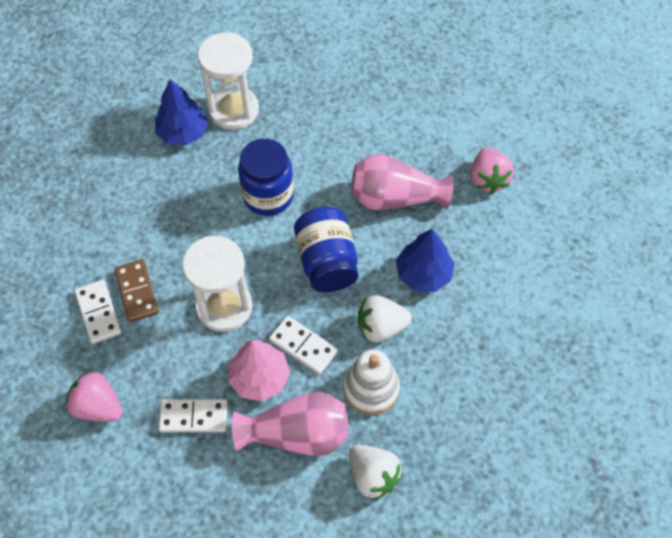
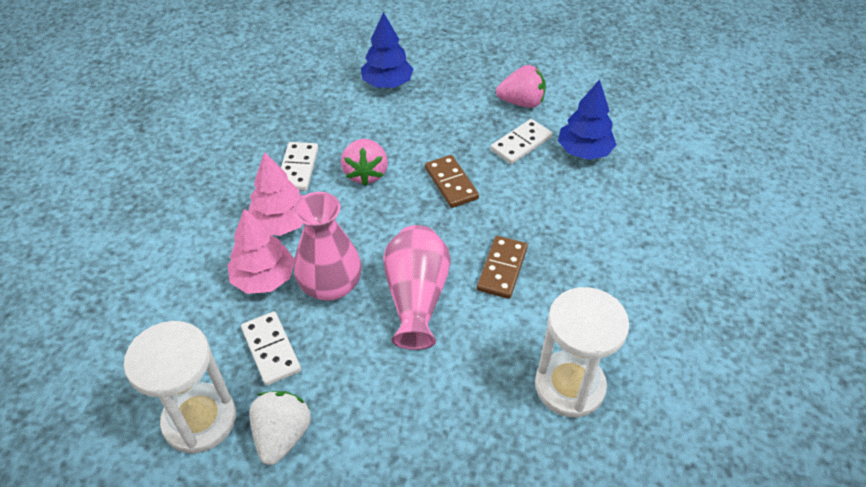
blue jar: [238,139,294,216] [294,207,359,292] = 2 -> none = 0
brown domino: [114,259,159,322] = 1 -> [425,155,479,208] [477,236,528,299] = 2
pink tree: [228,340,290,402] = 1 -> [228,209,294,294] [248,152,303,236] = 2
white stacking toy: [343,350,400,415] = 1 -> none = 0
white strawberry: [349,445,403,500] [358,295,412,342] = 2 -> [249,391,311,465] = 1

